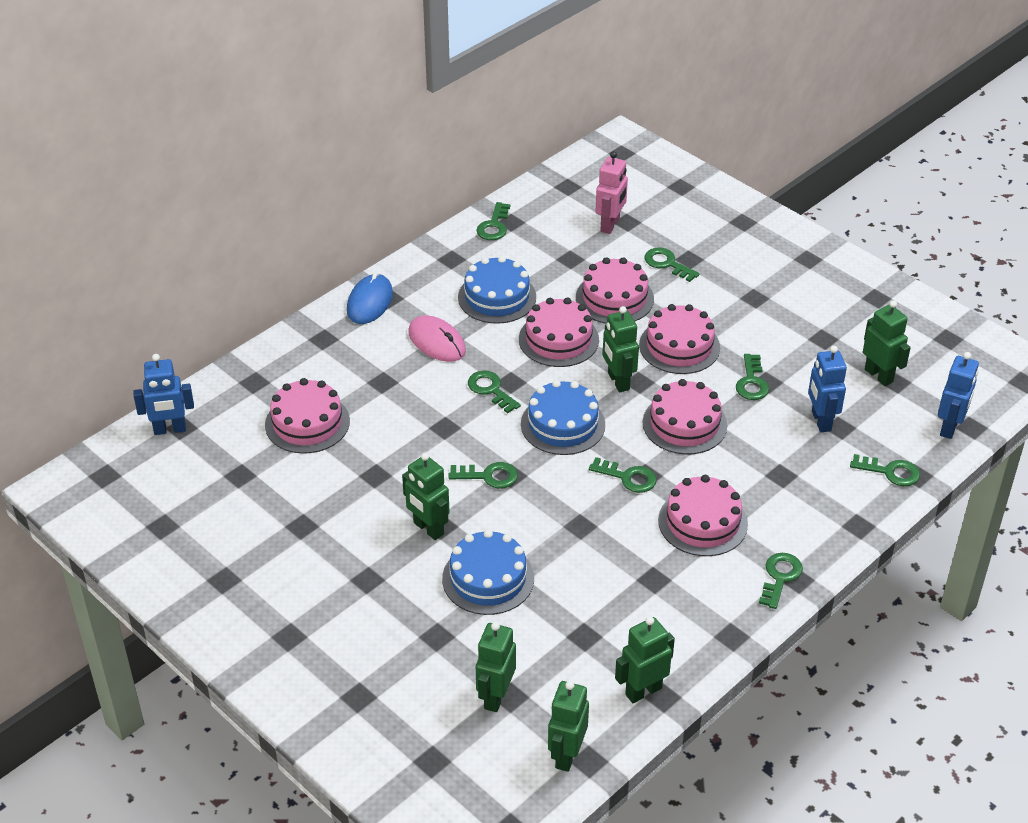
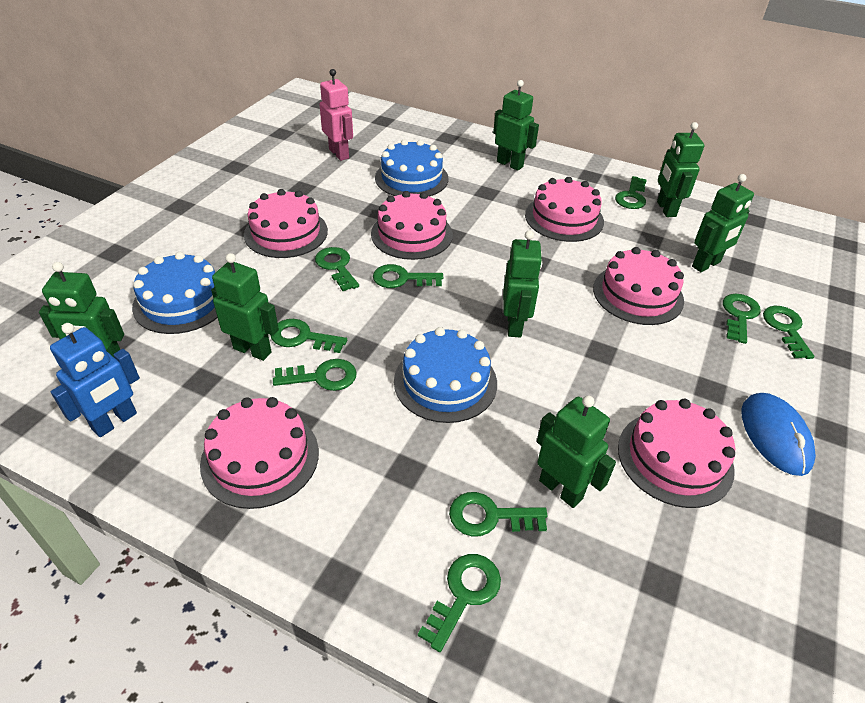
blue robot: [133,354,194,435] [808,346,847,432] [938,352,979,439] = 3 -> [50,323,140,437] = 1
green key: [448,462,518,488] [468,370,521,413] [476,202,510,240] [589,457,657,493] [644,248,700,282] [736,354,769,400] [759,553,803,609] [850,454,920,486] = 8 -> [270,319,347,353] [273,359,357,391] [315,247,359,291] [373,264,443,288] [418,554,501,652] [449,492,547,536] [615,176,647,209] [723,294,761,344] [763,306,815,359] = 9
green robot: [402,453,450,540] [476,622,516,712] [548,681,589,772] [603,306,639,392] [615,616,675,703] [863,300,911,386] = 6 -> [39,262,124,357] [211,253,279,361] [493,80,539,171] [503,230,542,337] [537,395,616,508] [657,122,704,217] [692,174,754,272] = 7
pink mouse: [408,316,466,362] = 1 -> none = 0

